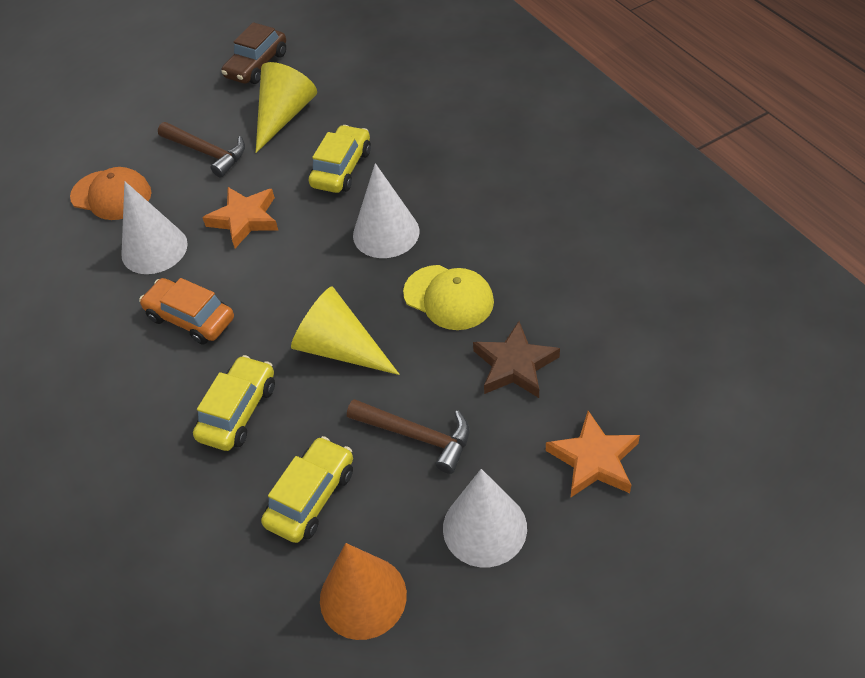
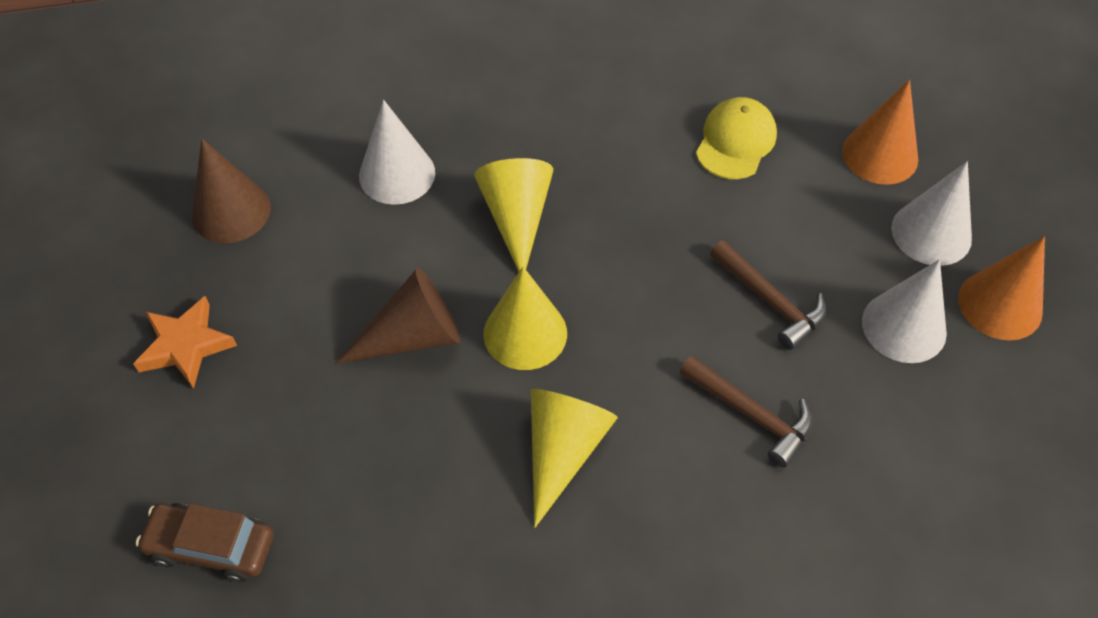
brown cone: none = 0 -> [192,139,271,243] [335,268,460,364] = 2
brown star: [473,321,560,398] = 1 -> none = 0
orange cap: [70,167,152,220] = 1 -> none = 0
orange car: [139,278,234,345] = 1 -> none = 0
orange cone: [320,543,407,640] = 1 -> [842,80,918,185] [958,236,1045,340] = 2
orange star: [202,187,278,248] [546,411,640,497] = 2 -> [133,296,237,389] = 1
yellow car: [193,355,275,451] [261,436,353,543] [309,125,371,193] = 3 -> none = 0
yellow cone: [256,62,317,153] [291,286,400,375] = 2 -> [474,158,553,272] [484,267,567,370] [531,389,618,528] = 3

